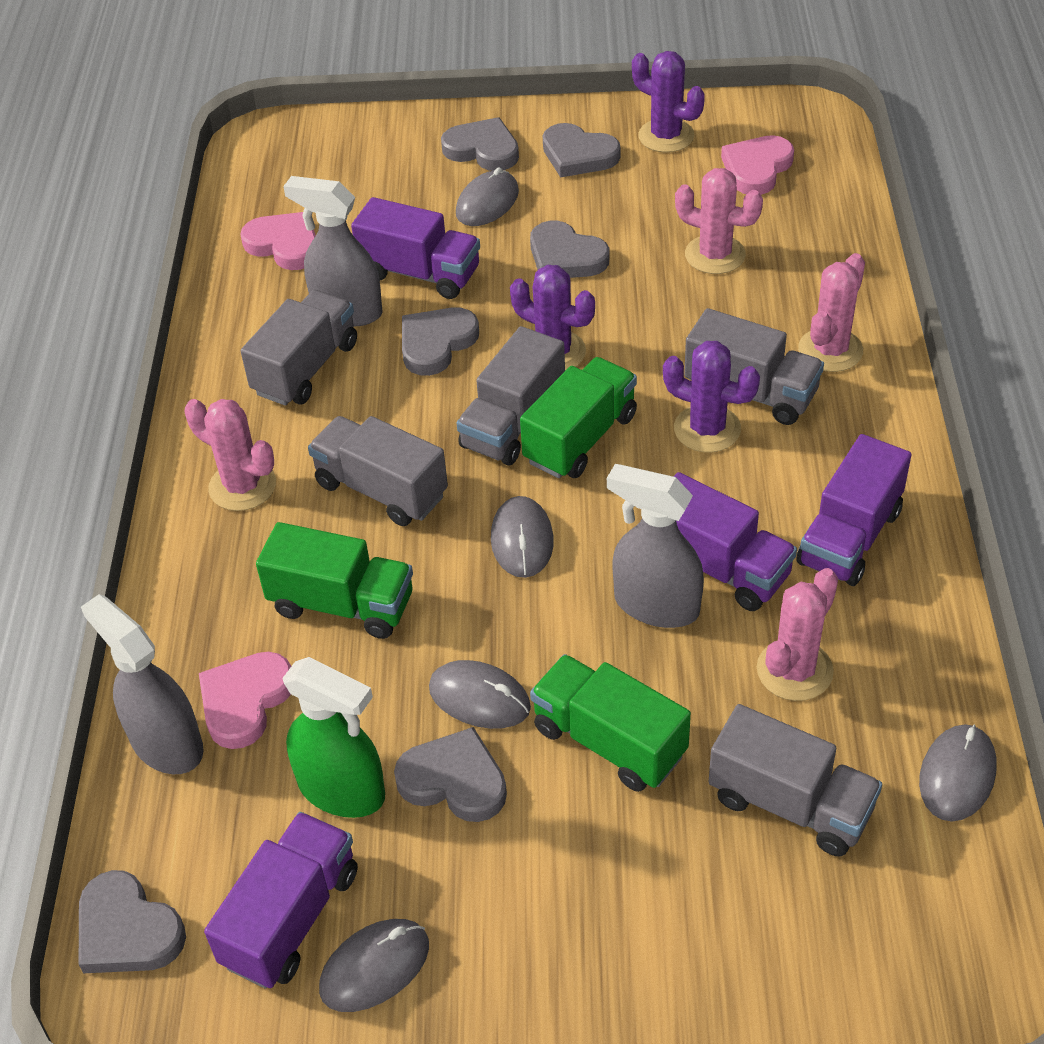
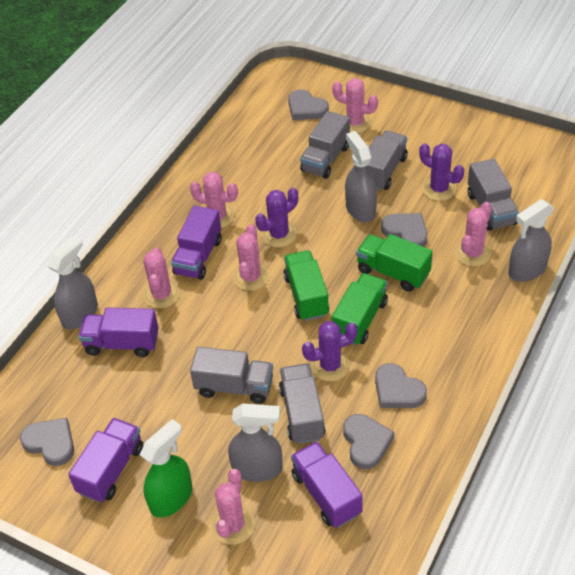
grey heart: [79,870,186,973] [394,727,507,822] [402,307,479,376] [441,117,519,171] [530,221,609,278] [543,123,620,177] = 6 -> [20,418,74,466] [288,89,329,120] [343,414,394,469] [375,363,427,408] [381,213,428,247] = 5
grey mouse: [319,919,429,1012] [429,660,531,729] [456,167,519,226] [491,496,554,578] [919,724,996,821] = 5 -> none = 0
grey spray bottle: [81,594,204,774] [283,176,383,326] [607,464,704,628] = 3 -> [47,236,98,329] [228,403,283,482] [345,131,377,222] [508,199,554,282] = 4
pink cactus: [185,399,276,511] [675,168,763,274] [757,568,838,701] [798,253,865,372] = 4 -> [143,248,180,308] [190,172,238,228] [212,469,255,545] [233,224,269,291] [332,78,378,133] [455,202,492,266] = 6
pink heart: [199,652,291,749] [240,212,316,270] [721,135,794,195] = 3 -> none = 0

